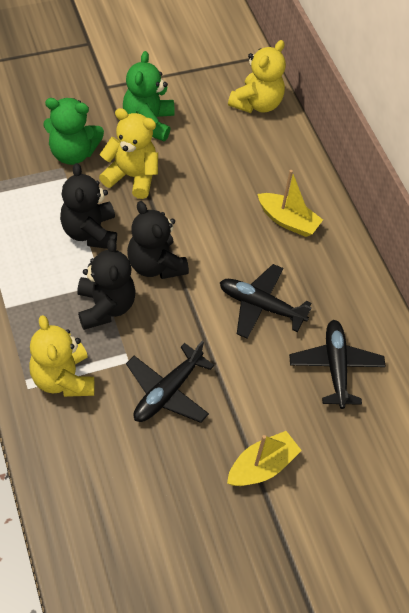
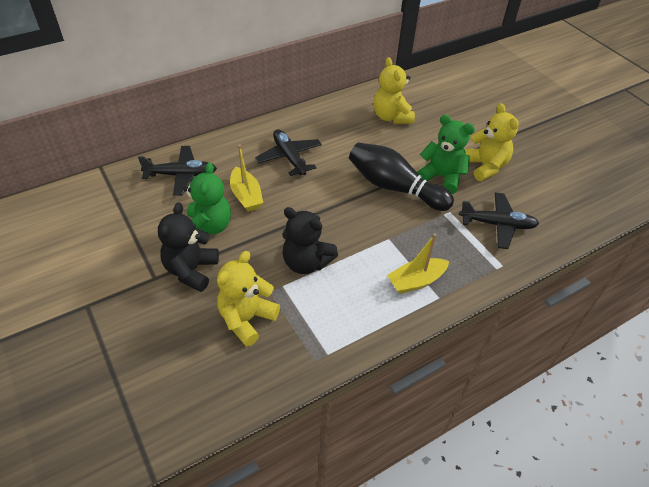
black bowling pin: none = 0 -> [349,142,454,211] = 1
black teddy bear: [60,163,117,249] [77,238,136,330] [127,201,189,279] = 3 -> [158,202,219,292] [282,207,338,274] = 2

